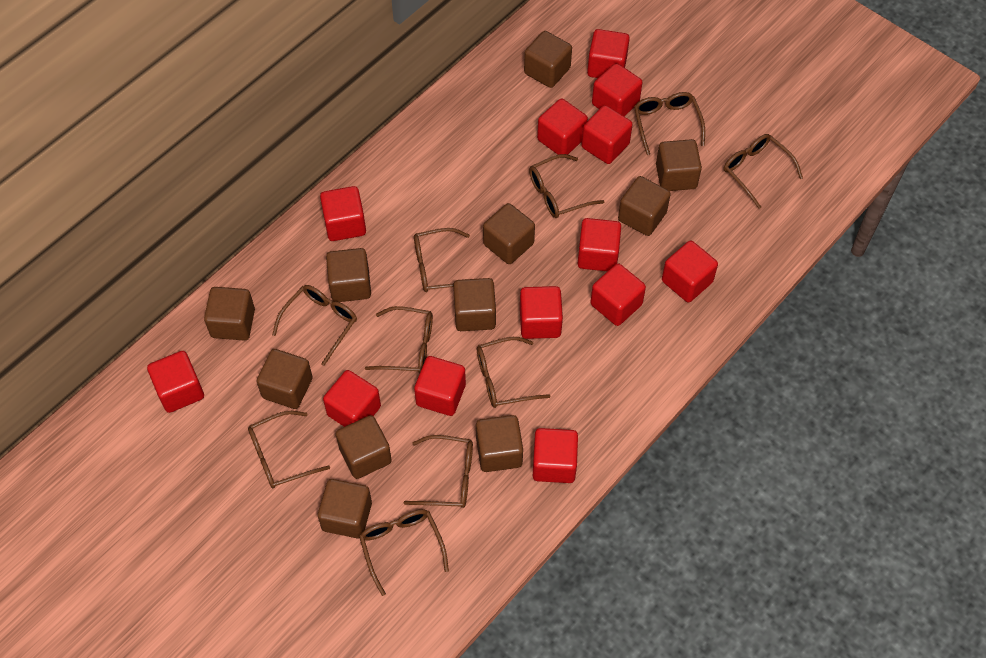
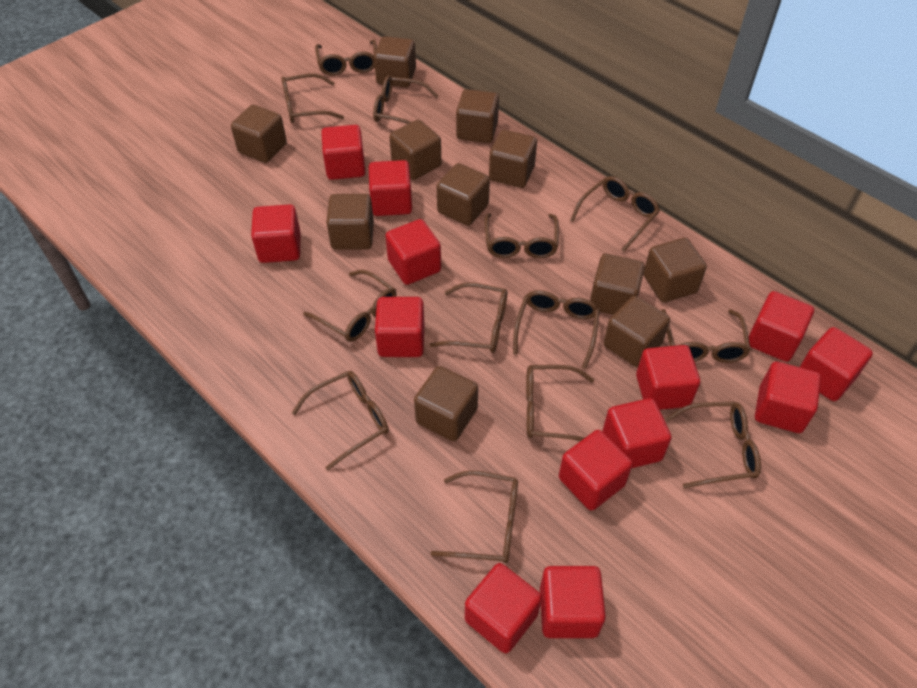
brown glasses: [248,411,330,488] [272,285,357,366] [359,509,449,596] [365,306,433,373] [404,435,473,508] [414,228,470,292] [477,337,551,408] [529,154,605,218] [634,92,705,155] [724,134,803,209] = 10 -> [281,73,344,123] [292,371,389,471] [303,270,396,342] [315,39,377,76] [373,75,439,124] [430,283,507,353] [430,471,518,563] [484,213,559,258] [513,290,600,369] [526,365,594,441] [570,176,660,252] [662,309,751,363] [664,402,761,488] = 13

